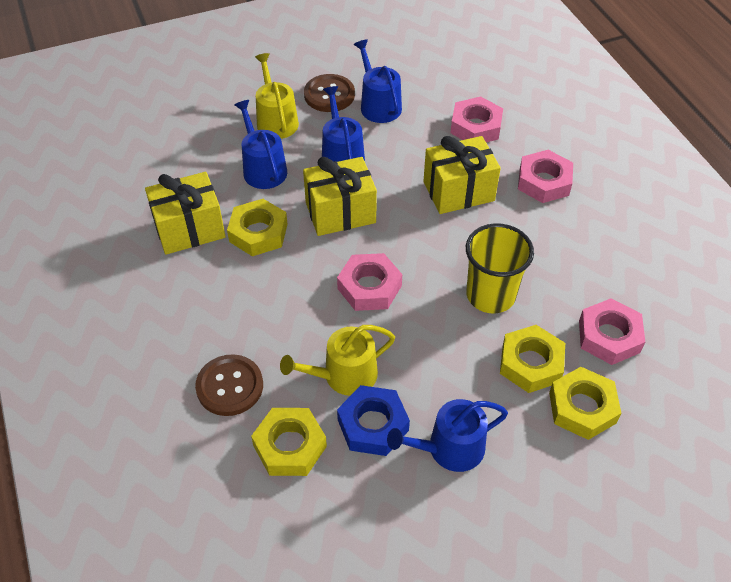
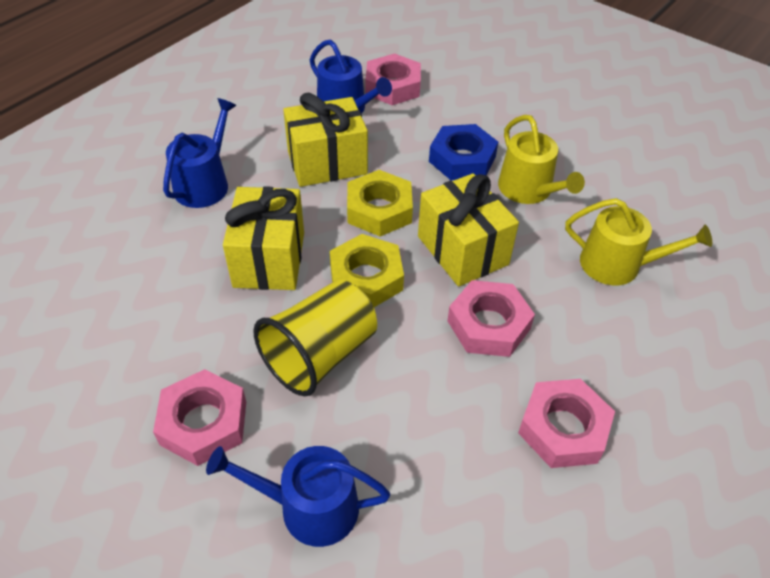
blue watering can: [234,100,287,189] [322,86,365,162] [354,39,402,123] [387,399,508,472] = 4 -> [163,98,237,208] [206,446,390,547] [310,40,392,114] = 3
brown button: [195,354,263,416] [304,74,355,112] = 2 -> none = 0
yellow nut: [227,199,288,256] [251,408,327,476] [500,325,565,393] [549,367,621,440] = 4 -> [330,234,404,307] [347,170,413,236] = 2

